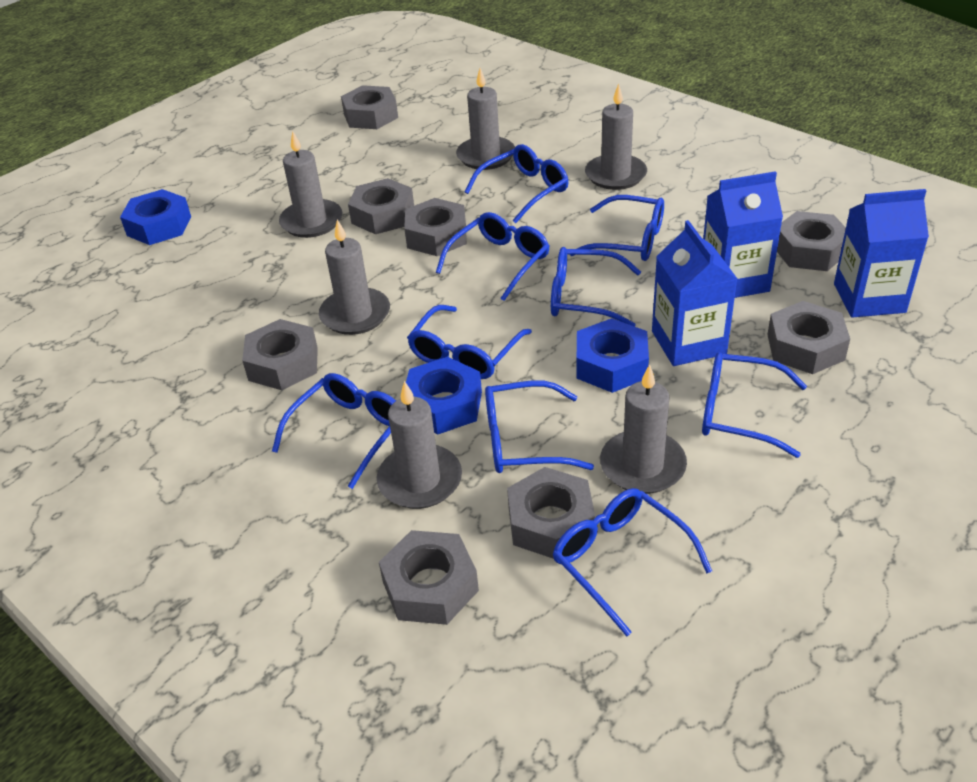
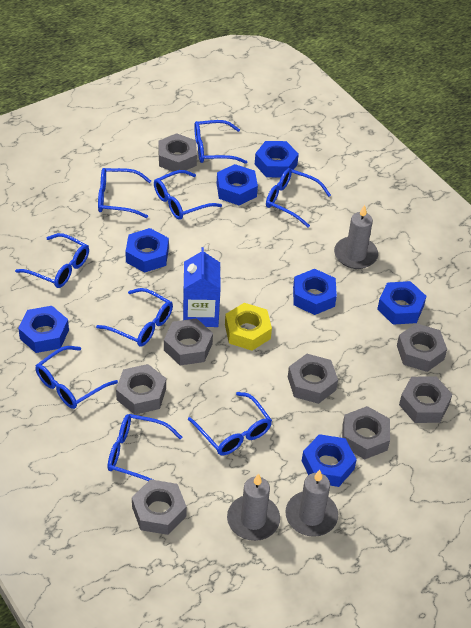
blue carton: [652,220,737,366] [703,171,783,298] [834,189,929,318] = 3 -> [183,247,221,327] = 1
blue nut: [120,189,191,245] [406,357,482,435] [577,318,649,393] = 3 -> [18,306,69,353] [125,228,169,273] [217,164,258,205] [255,141,299,177] [293,269,337,315] [302,434,357,487] [377,281,426,325] = 7
grey candle: [279,131,342,238] [319,219,390,335] [377,381,462,509] [456,68,515,170] [585,84,647,190] [600,364,687,494] = 6 -> [227,474,280,541] [285,470,338,537] [334,205,378,269] = 3
yellow nut: none = 0 -> [225,303,272,351] = 1

